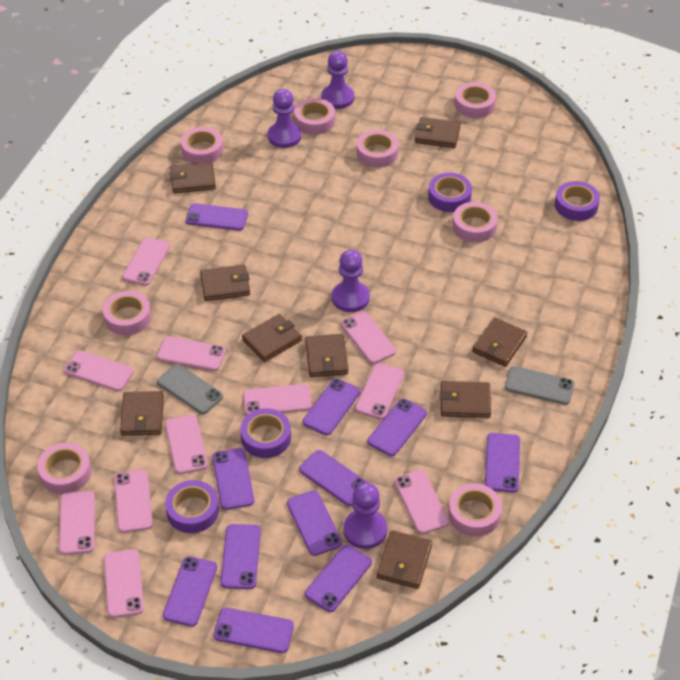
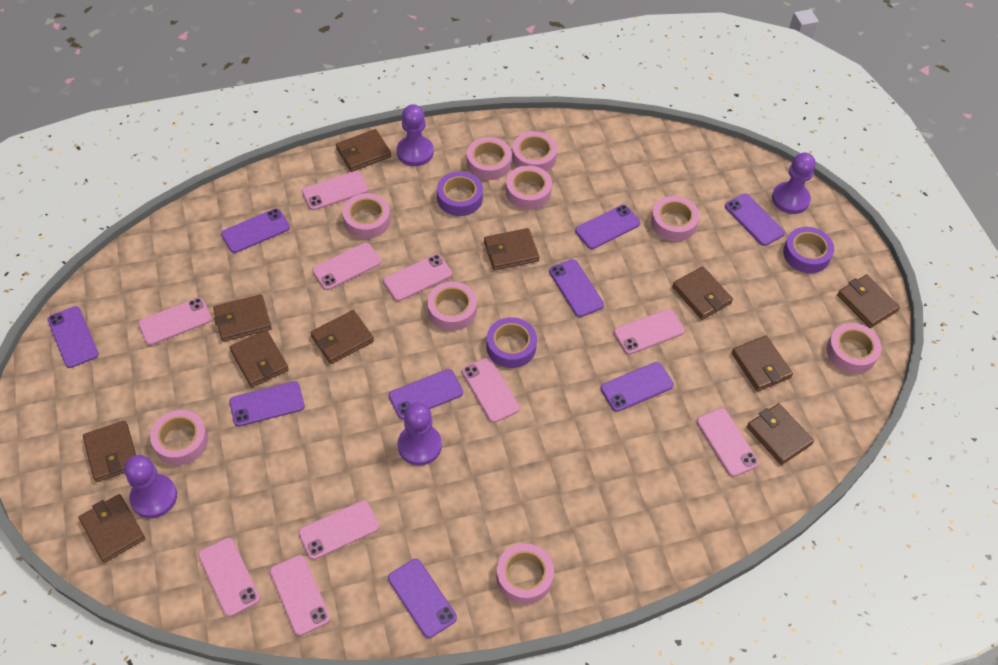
brown wallet: [120,391,164,436] [170,162,216,193] [200,264,250,301] [242,314,302,362] [305,334,348,377] [377,530,432,589] [415,117,461,148] [440,381,491,418] [472,317,528,367] = 9 -> [79,494,145,563] [83,420,136,482] [213,294,272,342] [230,330,289,387] [310,310,374,364] [336,129,391,172] [484,228,539,270] [672,266,733,320] [731,336,793,391] [747,403,814,465] [837,275,900,328] = 11
grey phone: [157,364,223,414] [505,366,574,405] = 2 -> none = 0
pink phone: [59,491,95,555] [64,350,134,392] [104,549,144,618] [114,470,153,533] [122,237,170,286] [157,336,226,371] [165,414,208,474] [243,384,312,415] [341,311,396,364] [355,363,404,419] [394,470,449,534] = 11 -> [138,298,212,345] [198,538,260,617] [270,555,330,636] [298,500,379,560] [302,171,368,210] [312,243,381,290] [383,254,452,301] [462,358,520,423] [614,309,685,355] [697,408,759,477] = 10
pink tape: [37,443,91,494] [103,291,151,335] [181,127,223,163] [294,98,335,135] [357,130,399,168] [448,483,502,537] [453,202,498,243] [455,82,496,118] = 8 -> [150,410,208,465] [343,193,390,239] [427,282,477,331] [467,137,512,180] [496,543,554,604] [506,165,552,210] [512,131,557,172] [651,196,699,241] [827,323,881,374] = 9
purple phone: [163,556,217,627] [186,203,248,231] [212,448,254,510] [214,608,294,653] [221,524,261,589] [287,490,342,556] [299,450,367,506] [303,379,360,436] [305,544,372,612] [367,399,427,456] [485,433,520,493] = 11 -> [47,306,99,368] [221,208,290,253] [229,381,305,427] [388,559,457,638] [389,369,463,419] [549,259,604,317] [575,205,640,249] [601,362,674,412] [725,193,785,246] = 9
purple tape: [165,480,219,533] [240,408,291,458] [428,173,472,212] [555,181,600,221] = 4 -> [437,171,483,216] [486,317,537,368] [783,227,834,273] = 3

